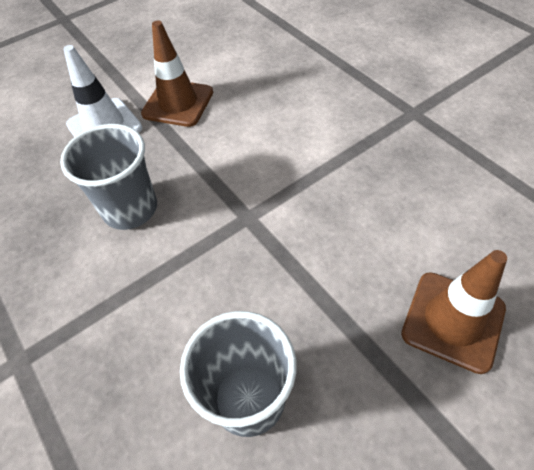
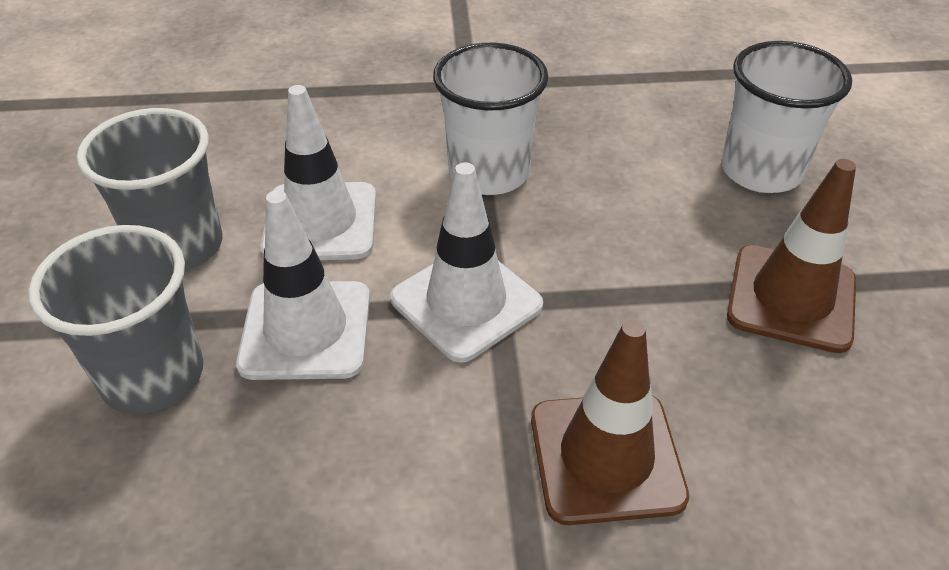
white cup: none = 0 -> [433,43,548,195] [721,41,852,193] = 2
white traffic cone: [63,45,142,137] = 1 -> [236,190,370,380] [261,85,376,260] [390,162,543,363] = 3

